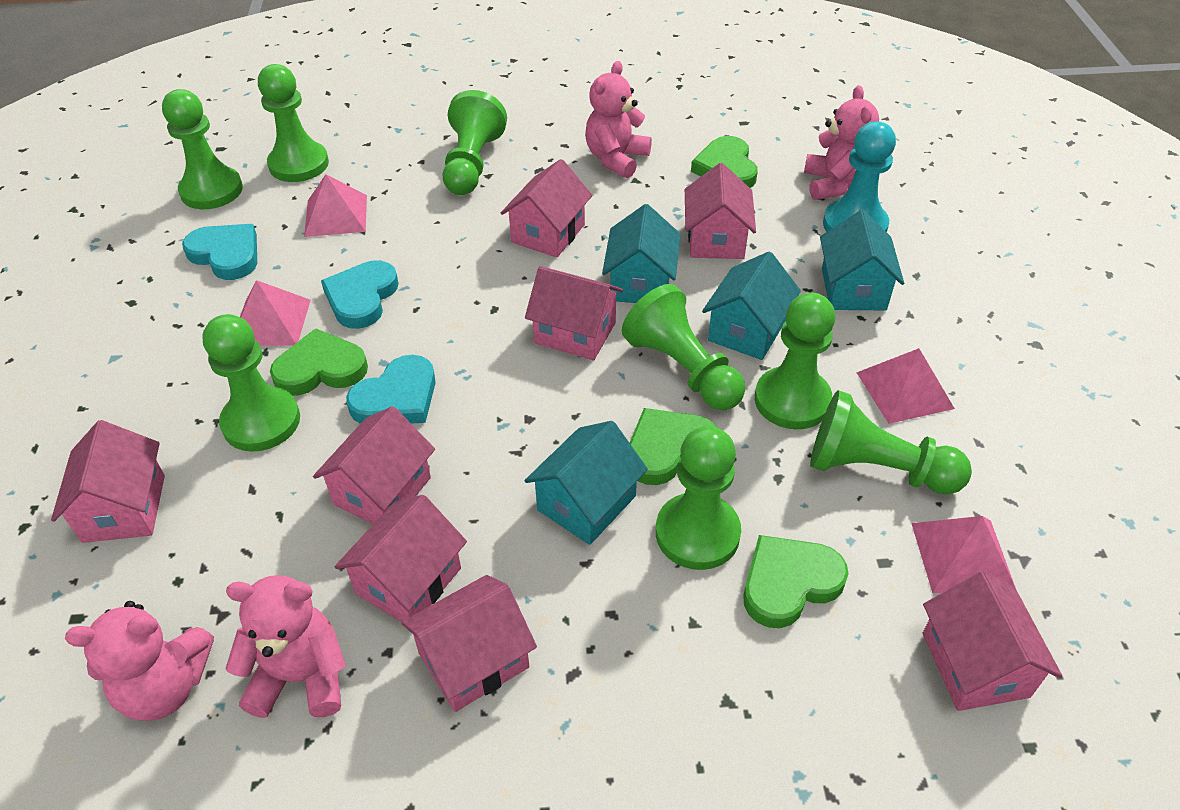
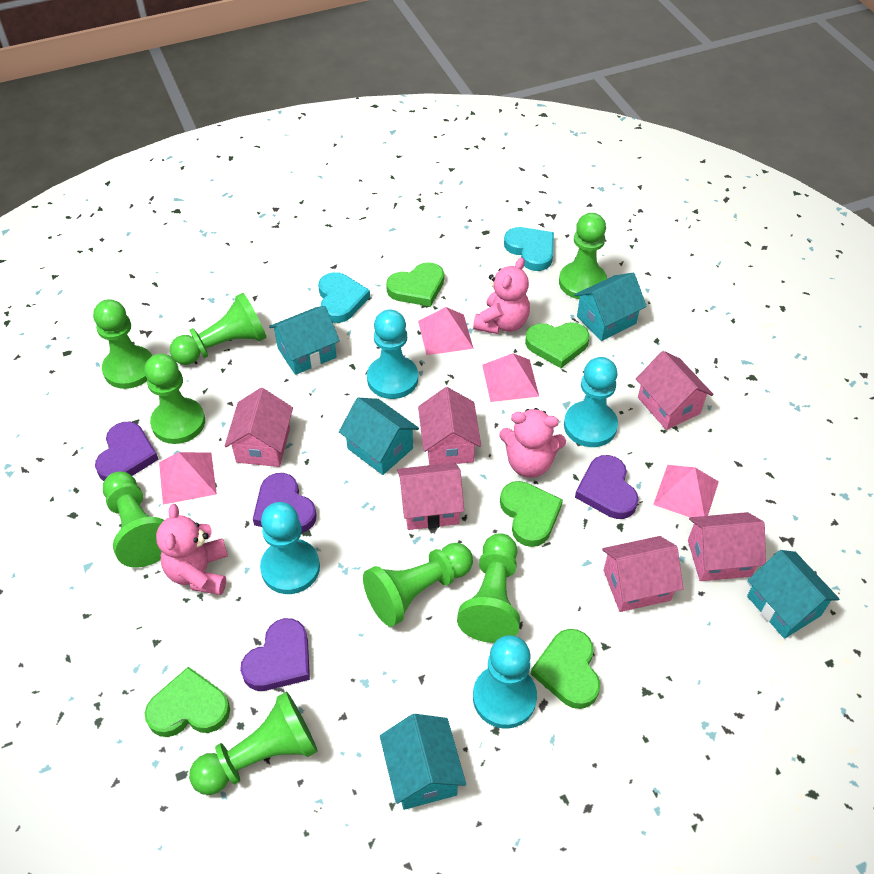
green heart: [270,328,368,396] [630,408,717,485] [691,136,758,188] [743,535,848,628] = 4 -> [145,667,230,737] [386,262,444,307] [500,481,563,547] [525,322,590,368] [531,629,600,709] = 5
pink house: [51,420,165,543] [313,406,435,524] [335,495,467,622] [401,575,537,712] [501,159,592,258] [525,266,623,361] [685,163,756,259] [922,571,1062,711] = 8 -> [225,388,293,467] [397,462,464,530] [418,387,481,465] [602,536,683,612] [636,351,714,430] [688,512,766,581] = 6
pink teddy bear: [65,601,214,721] [225,575,346,718] [585,61,652,178] [804,85,879,200] = 4 -> [156,504,228,595] [473,257,530,334] [499,408,566,478] = 3
purple heart: none = 0 -> [95,422,159,481] [240,618,310,691] [253,473,317,533] [575,455,639,519] = 4
turquoise heart: [182,224,257,280] [321,260,399,329] [346,355,436,424] = 3 -> [318,272,370,323] [504,227,554,271] = 2
turquoise house: [524,421,648,545] [602,204,681,303] [702,252,801,360] [820,210,904,310] = 4 -> [269,306,340,375] [339,398,419,475] [380,714,466,810] [574,273,647,341] [747,550,839,639] = 5
turquoise pawn: [823,121,896,232] = 1 -> [260,502,320,594] [367,309,418,399] [473,635,537,729] [564,357,618,447] = 4

